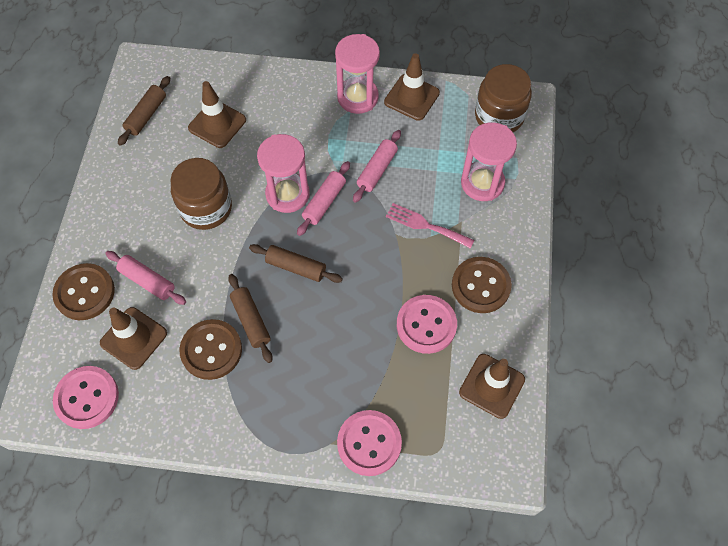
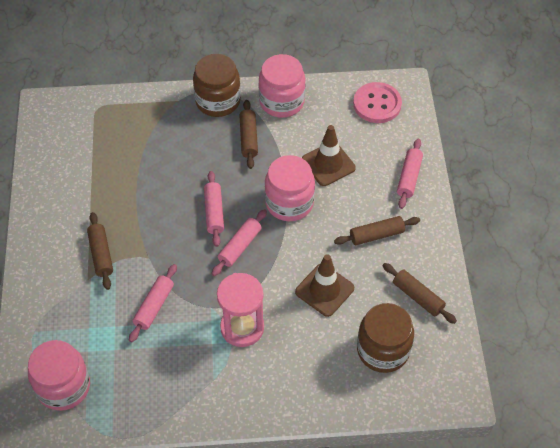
brown button: [52,263,115,320] [179,319,242,380] [452,257,512,313] = 3 -> none = 0
brown rolling pin: [118,76,170,146] [228,274,272,363] [249,244,343,283] = 3 -> [87,212,113,290] [239,100,258,169] [334,216,420,245] [383,263,457,324] = 4
brown traffic cone: [100,307,167,370] [188,81,246,148] [384,53,440,121] [459,354,525,419] = 4 -> [295,254,354,317] [302,125,356,186] = 2
pink button: [53,366,119,429] [337,410,402,476] [397,295,457,354] = 3 -> [353,82,402,123] = 1
pink fork: [386,203,474,249] = 1 -> none = 0
pink hourglass: [257,134,310,213] [335,34,380,114] [461,122,517,201] = 3 -> [217,273,264,347] = 1
pink jar: none = 0 -> [28,340,90,411] [259,54,306,118] [265,155,315,221] = 3
pink rolling pin: [105,251,186,305] [297,161,350,236] [353,130,401,203] = 3 -> [129,264,177,342] [204,171,224,247] [212,209,267,276] [397,139,423,209] = 4

